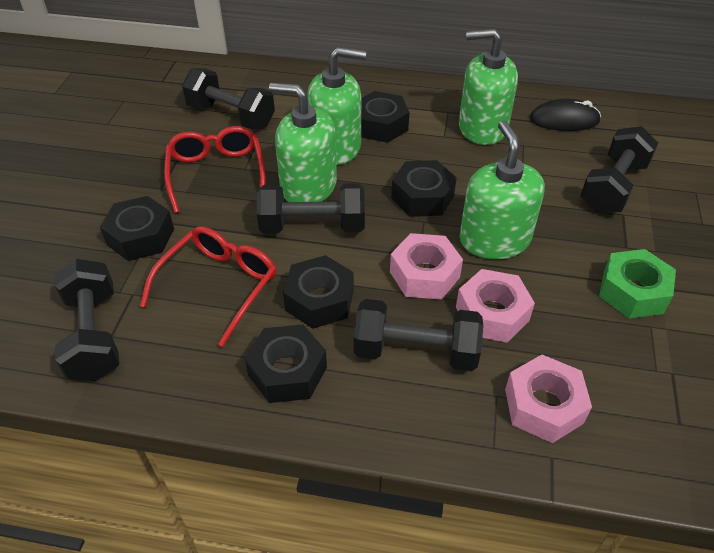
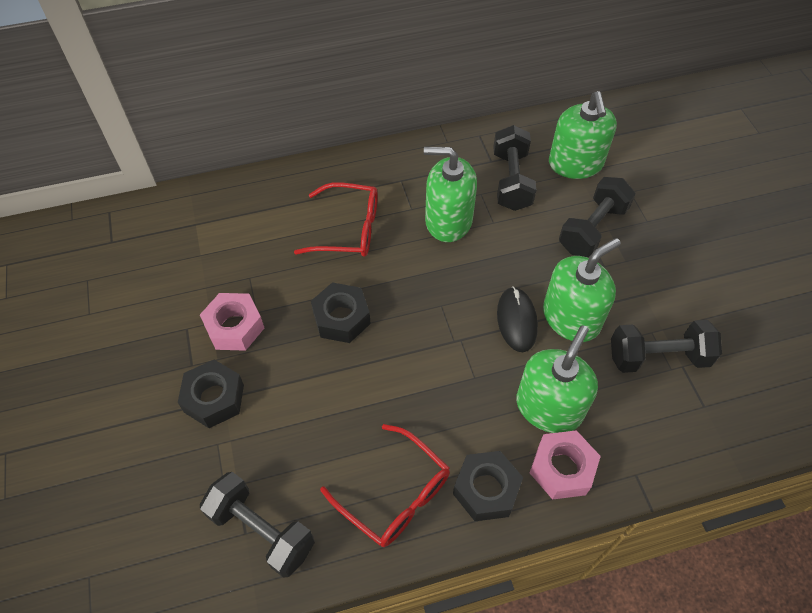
black dumbbell: [55,259,119,381] [182,68,275,129] [257,183,365,234] [354,299,483,371] [581,126,658,213] = 5 -> [200,472,315,578] [493,125,536,211] [559,177,636,257] [611,320,722,373] = 4
black nut: [100,196,174,261] [245,325,327,403] [283,255,354,329] [361,91,410,143] [391,160,457,217] = 5 -> [178,360,244,428] [311,282,371,343] [453,451,523,521] = 3
green nut: [599,249,676,319] = 1 -> none = 0
pink nut: [390,233,463,300] [456,269,535,343] [505,355,592,443] = 3 -> [200,293,264,351] [530,430,601,500] = 2

